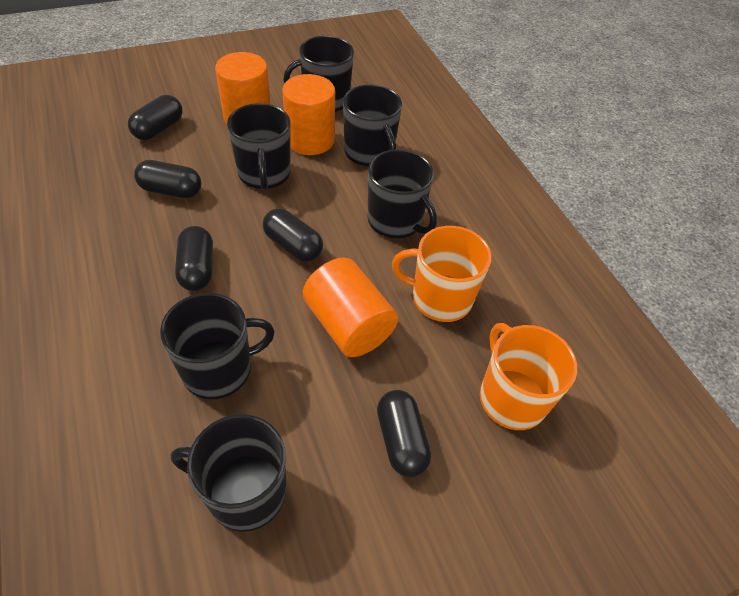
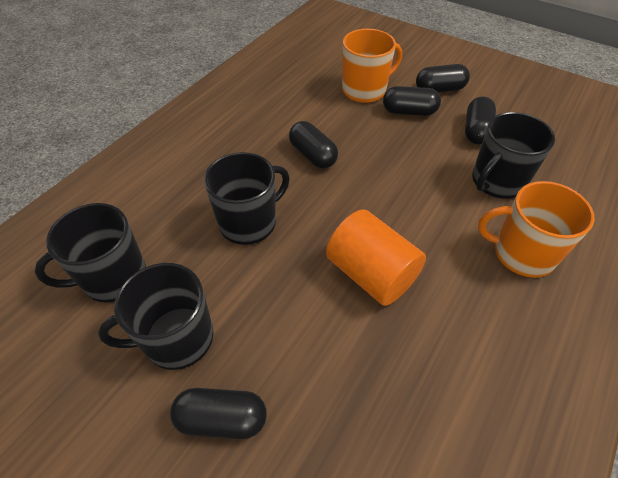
black mug: [160,293,275,399] [170,414,286,532] [227,103,290,190] [283,36,354,112] [343,84,402,167] [368,149,437,238] = 6 -> [34,203,146,302] [98,263,214,370] [204,152,290,245] [472,112,555,199] = 4
orange cylinder: [215,52,271,124] [282,74,335,155] [303,258,398,357] = 3 -> [326,210,426,306] = 1

